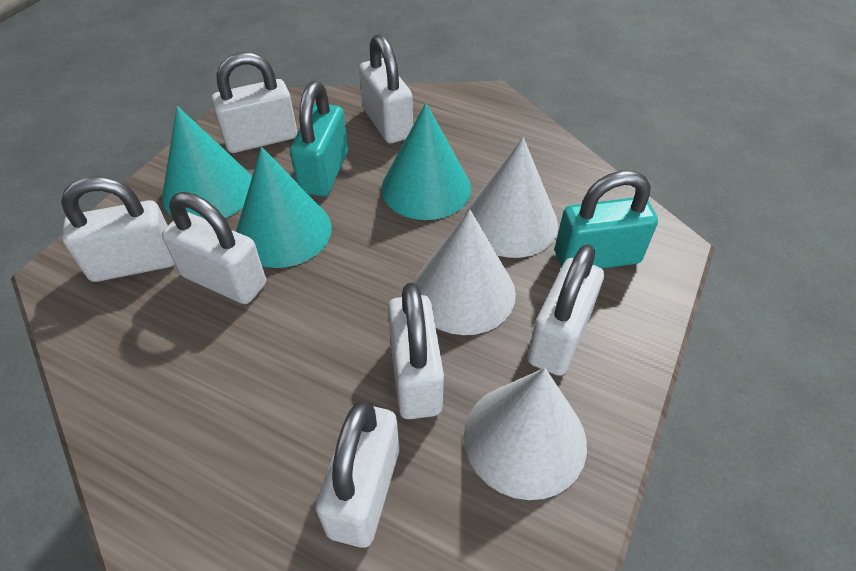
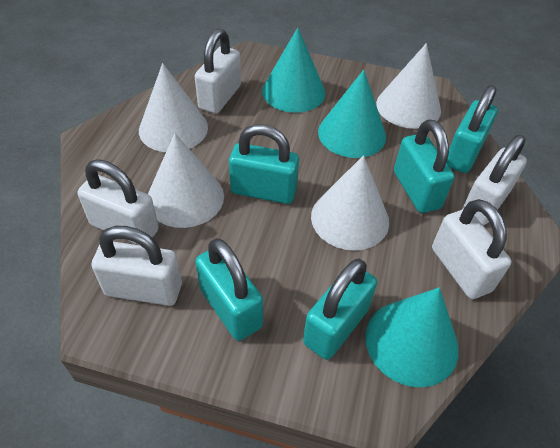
turquoise padlock: [290,81,348,196] [555,170,658,269] = 2 -> [195,238,263,341] [229,124,299,204] [303,259,377,360] [394,119,454,213] [446,85,498,173] = 5
white cone: [414,209,516,335] [464,137,558,258] [464,368,587,500] = 3 -> [139,63,208,152] [148,133,224,228] [311,156,389,251] [376,43,441,129] = 4
white padlock: [61,176,175,282] [162,192,266,304] [211,52,297,153] [316,400,399,547] [359,34,413,143] [388,283,444,419] [527,244,604,376] = 7 -> [77,159,159,246] [92,226,182,306] [195,28,241,114] [432,199,512,299] [462,135,527,225] = 5

